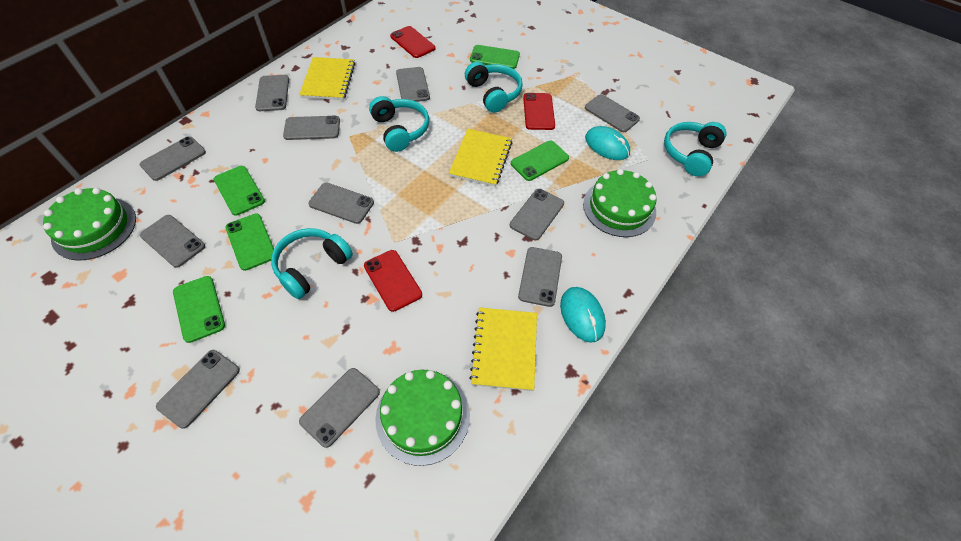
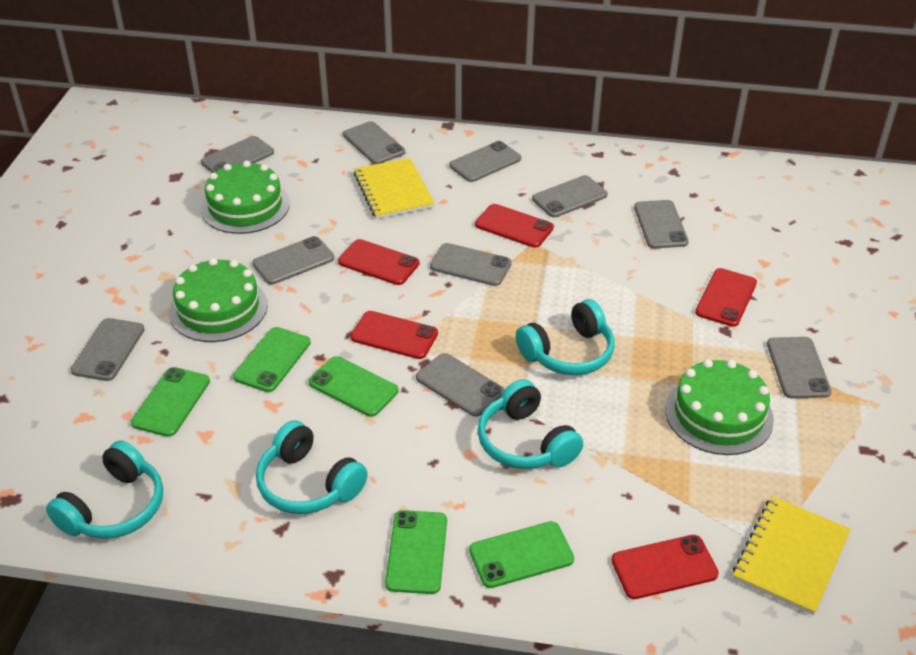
grey phone: [140,136,206,181] [140,215,205,268] [156,350,240,429] [255,75,289,111] [283,116,340,140] [299,368,380,448] [308,183,374,224] [396,67,430,102] [510,189,564,240] [518,247,562,307] [585,94,640,132] = 11 -> [71,318,145,381] [201,136,274,173] [252,236,334,285] [343,121,405,164] [416,353,504,417] [430,243,511,286] [449,141,521,182] [532,175,608,217] [634,200,689,249] [767,337,831,399] = 10
red phone: [364,250,422,312] [390,26,436,58] [523,93,555,130] = 3 -> [338,239,419,285] [351,311,438,359] [475,204,554,248] [611,535,719,599] [695,268,757,327] = 5
turquoise mouse: [560,287,606,343] [585,126,630,160] = 2 -> none = 0
yellow notebook: [299,57,355,100] [449,129,512,187] [469,307,537,391] = 3 -> [354,158,435,219] [733,496,851,615] = 2

